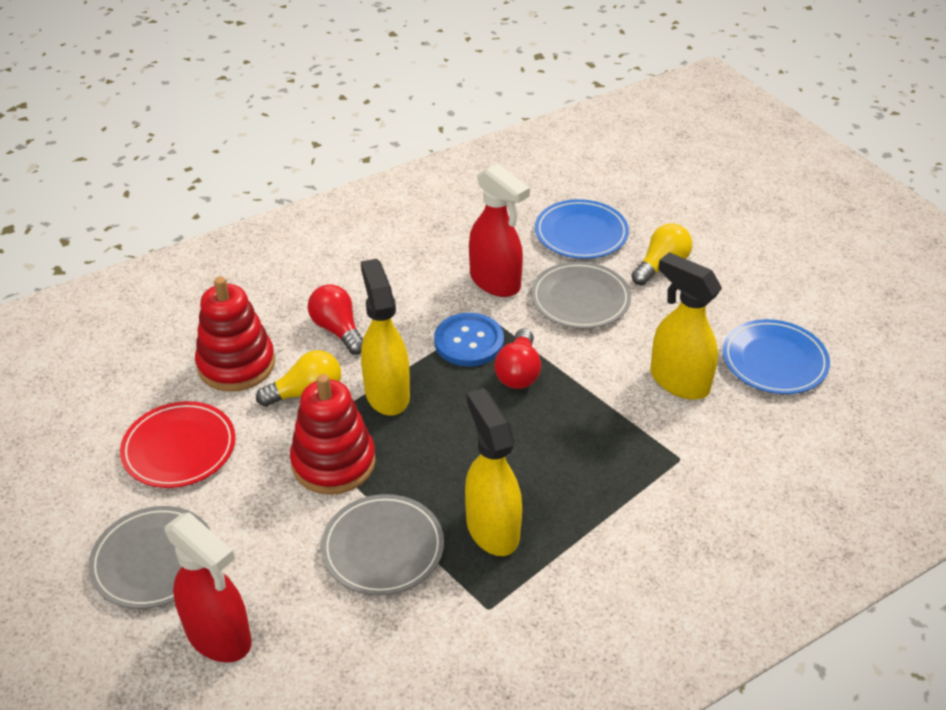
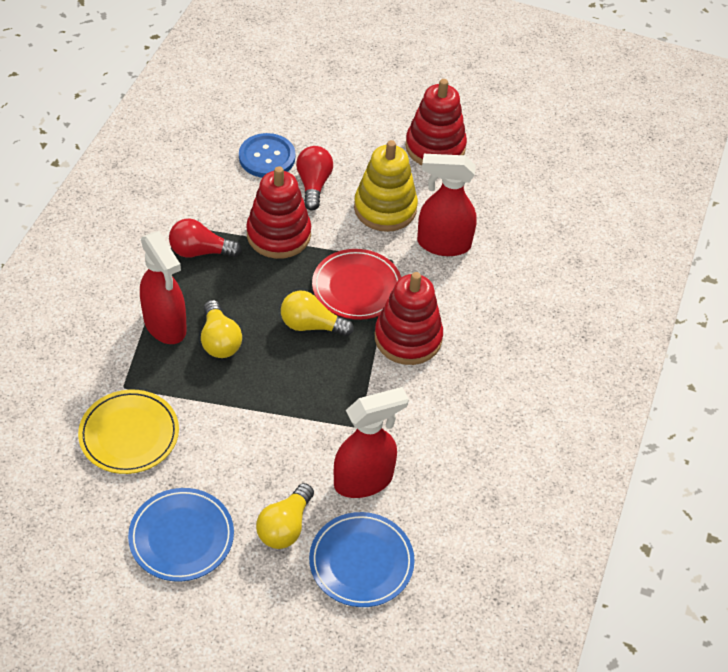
grey plate: [88,506,211,609] [321,494,444,595] [531,262,631,329] = 3 -> none = 0
red spray bottle: [165,512,252,663] [469,163,530,297] = 2 -> [140,231,187,344] [334,387,409,498] [417,154,477,256] = 3
red stacking toy: [195,277,275,392] [290,374,376,495] = 2 -> [246,166,311,259] [375,272,443,365] [405,79,467,165] = 3
yellow light bulb: [256,350,341,407] [631,224,692,285] = 2 -> [201,300,242,358] [256,483,314,549] [281,291,354,336] = 3
yellow plate: none = 0 -> [78,390,179,474] = 1
yellow spray bottle: [361,259,410,416] [465,388,522,556] [650,252,722,400] = 3 -> none = 0
yellow stacking toy: none = 0 -> [354,140,418,232] = 1

